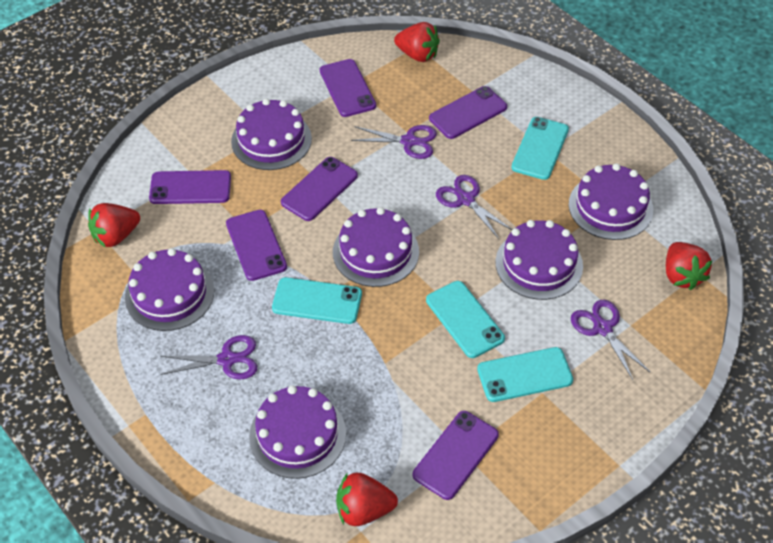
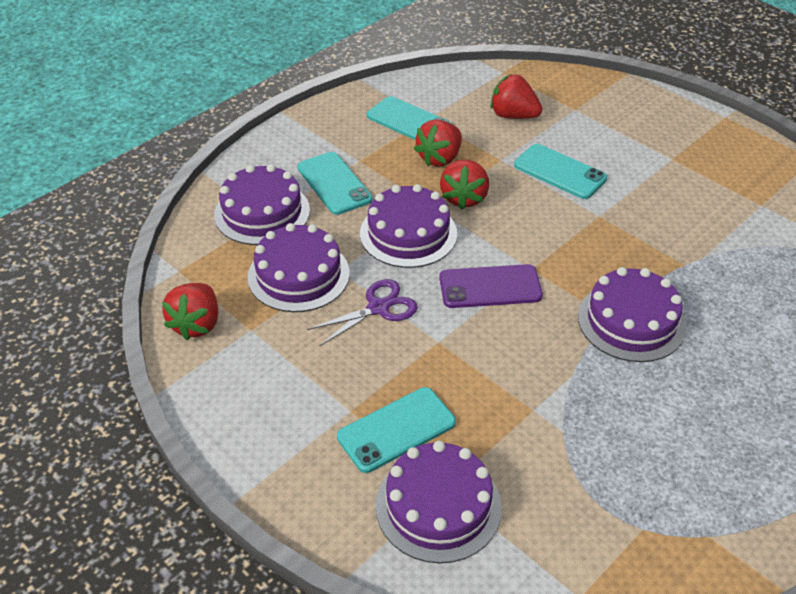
purple cake: [125,248,214,331] [231,99,312,170] [249,385,346,479] [333,207,419,287] [495,220,583,300] [569,163,653,240] = 6 -> [214,164,310,245] [248,223,350,312] [360,184,457,268] [376,441,502,563] [578,267,686,362] = 5
purple phone: [149,170,231,204] [226,210,287,281] [281,157,358,221] [320,59,376,117] [413,411,499,500] [429,86,507,139] = 6 -> [439,264,543,308] = 1
purple scissors: [160,335,257,379] [351,125,437,159] [436,175,513,239] [571,300,650,380] = 4 -> [307,279,418,346] = 1

